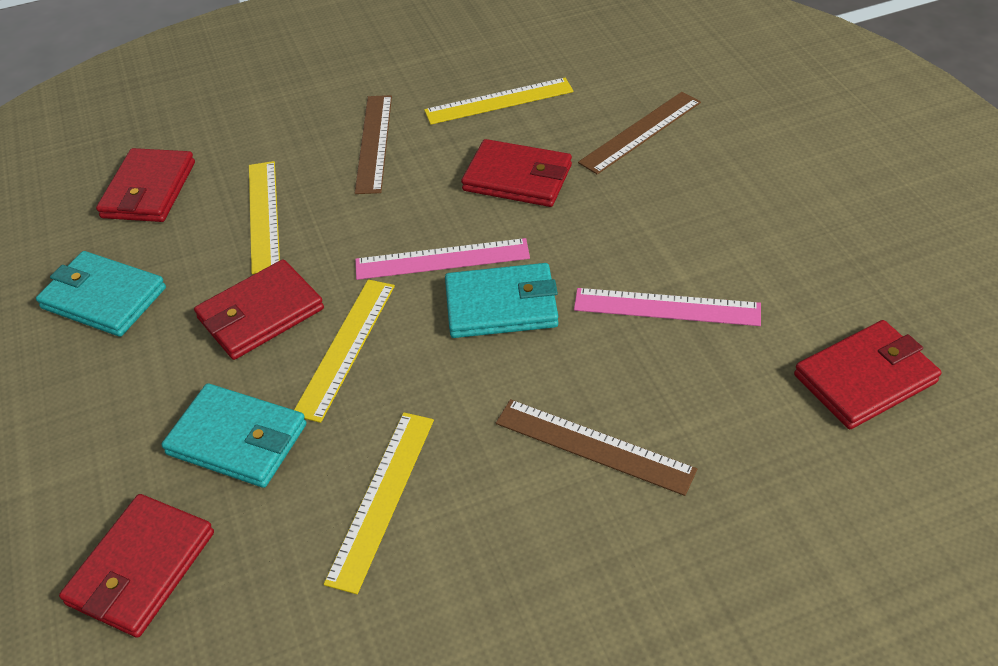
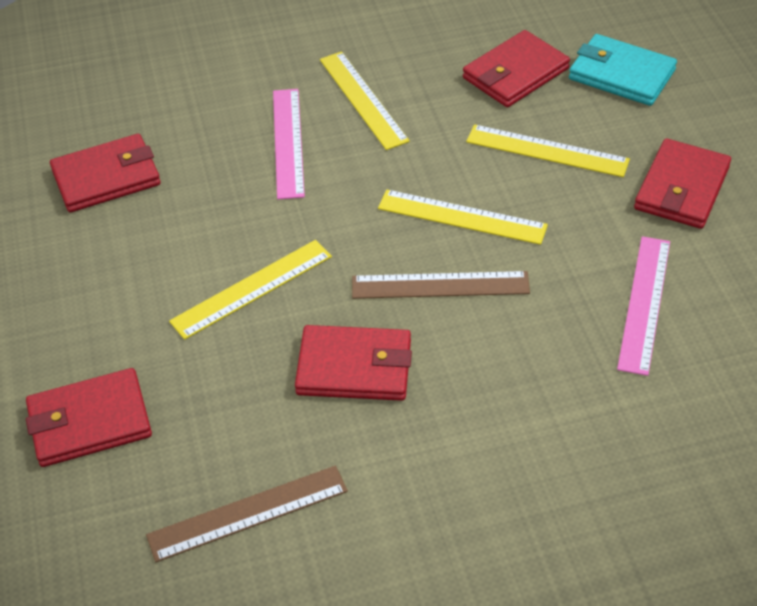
brown ruler: [355,95,392,194] [496,399,697,496] [578,92,701,174] = 3 -> [146,465,348,562] [352,271,530,299] = 2
turquoise wallet: [36,251,166,337] [162,383,307,488] [445,263,558,338] = 3 -> [569,34,677,106] = 1

